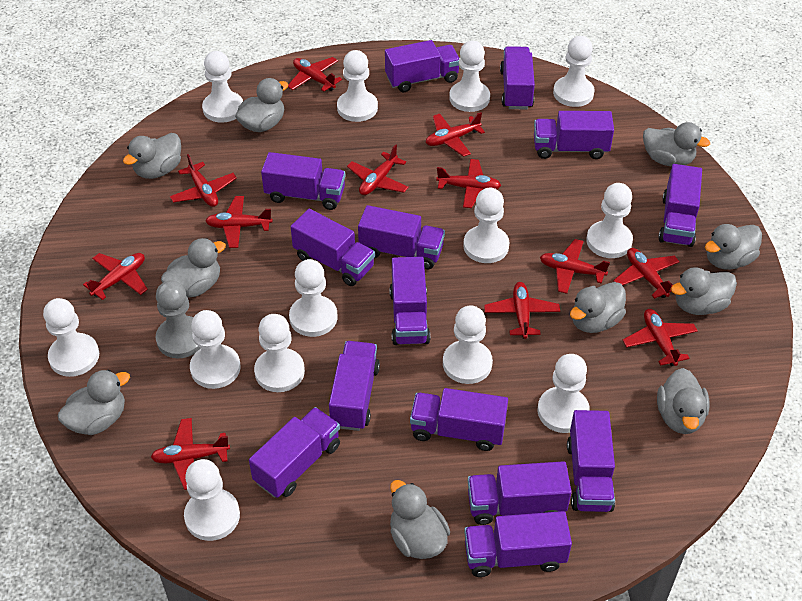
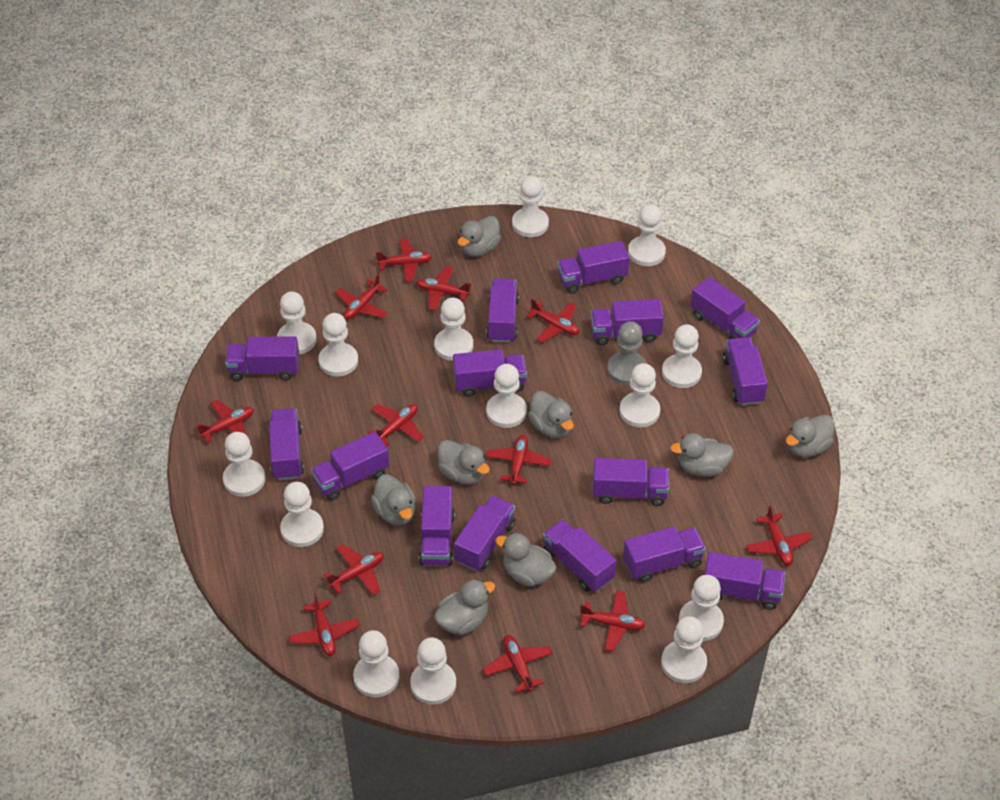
grey duck: [58,369,130,435] [123,133,181,179] [161,238,226,298] [235,78,288,132] [390,480,450,559] [570,282,626,333] [643,122,710,167] [657,368,710,434] [671,267,737,315] [705,224,762,270] = 10 -> [371,474,416,526] [434,579,495,635] [438,440,490,485] [458,216,501,257] [495,533,557,587] [528,391,574,438] [670,433,734,477] [786,415,835,457] = 8
purple truck: [249,407,340,498] [261,152,345,210] [291,209,375,286] [329,341,380,431] [358,205,445,269] [385,40,460,92] [389,257,430,345] [410,388,508,451] [464,511,572,577] [468,461,572,525] [500,46,535,109] [534,111,614,159] [567,410,615,512] [658,164,702,247] = 14 -> [225,336,299,381] [269,408,304,480] [311,432,390,501] [419,486,455,566] [453,349,527,397] [454,495,515,571] [486,278,519,343] [543,519,616,592] [557,241,630,294] [591,299,664,345] [593,458,669,506] [623,526,706,583] [690,277,760,339] [705,552,785,610] [723,337,768,405] = 15
white pawn: [43,298,99,377] [184,459,240,541] [190,310,241,389] [202,51,243,123] [254,314,305,392] [289,259,337,337] [337,50,378,122] [443,305,493,384] [449,41,490,112] [463,188,509,263] [538,354,590,433] [553,36,594,107] [586,183,633,258] = 13 -> [223,432,265,497] [277,291,317,354] [280,482,324,547] [318,313,358,376] [353,630,399,697] [410,638,456,705] [434,298,473,361] [486,364,527,428] [512,176,549,237] [619,363,660,427] [628,204,666,266] [661,616,707,683] [662,324,702,388] [679,575,724,641] = 14

